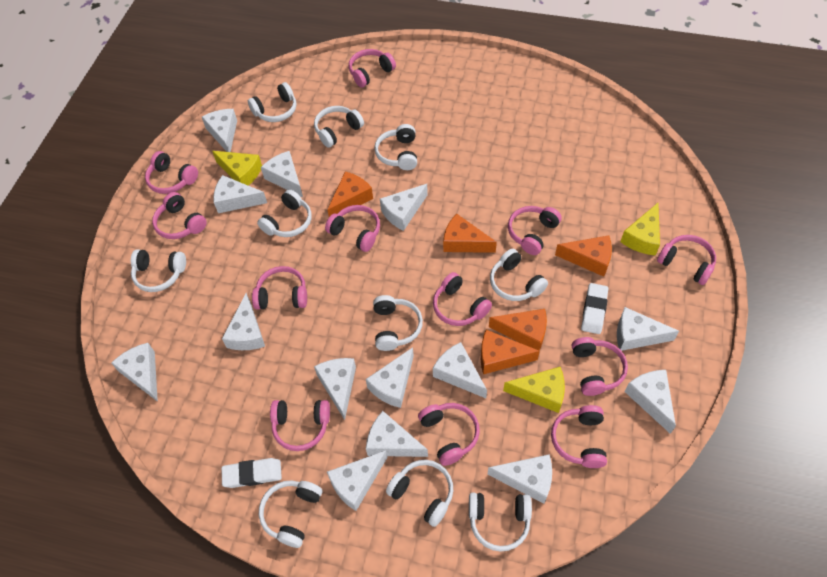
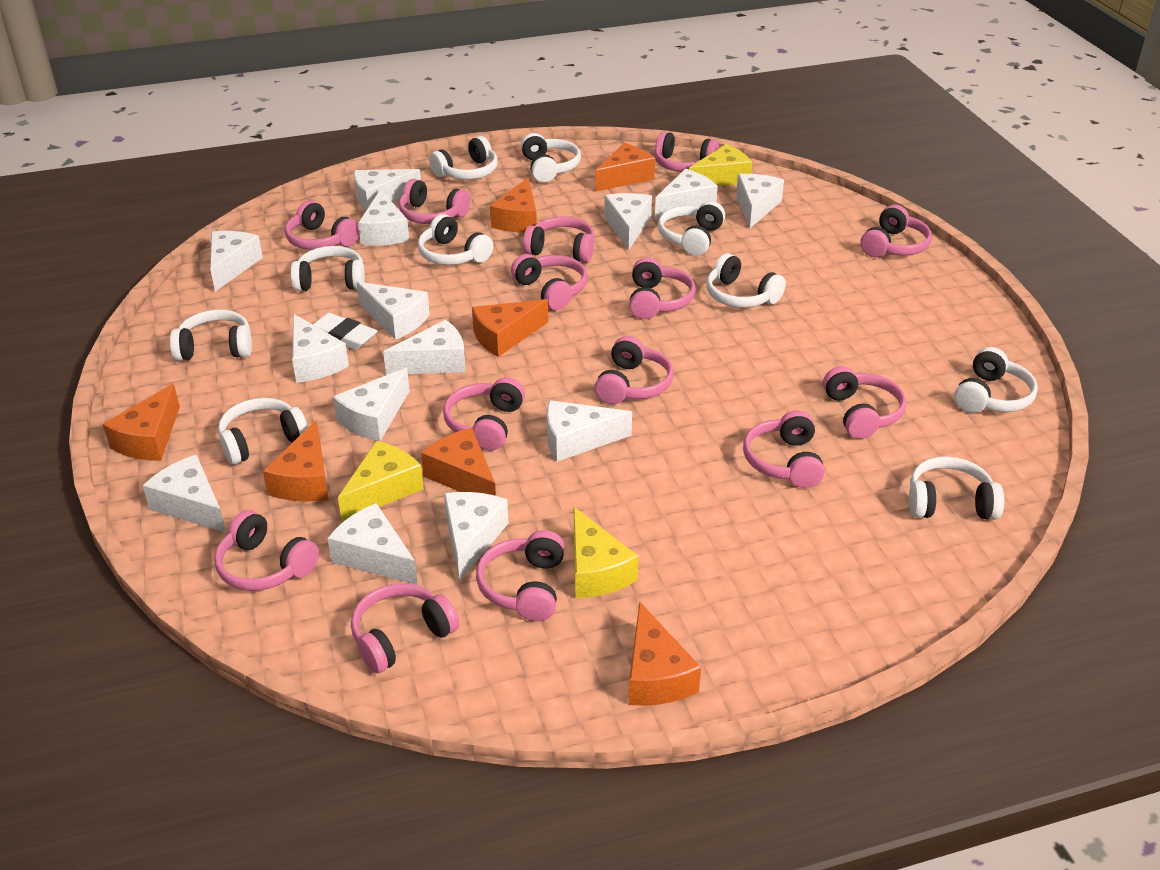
orange cheese: [327,171,373,217] [443,214,497,253] [481,330,540,374] [489,309,547,350] [555,235,612,277] = 5 -> [103,384,180,461] [263,420,329,502] [421,428,496,496] [472,299,548,357] [490,178,537,233] [596,143,655,191] [628,602,701,706] = 7
pink headphones: [145,151,198,194] [152,192,207,239] [252,266,307,310] [270,400,330,451] [325,205,380,252] [349,49,396,87] [418,403,480,466] [433,272,492,326] [508,206,562,255] [551,405,607,468] [572,337,628,396] [657,235,716,285] = 12 -> [214,510,319,591] [285,201,359,250] [351,583,459,673] [399,179,470,224] [443,377,525,450] [476,530,565,621] [511,254,587,310] [523,216,595,263] [595,336,674,404] [629,257,696,319] [654,131,719,172] [743,410,825,488] [823,366,906,439] [860,205,932,257] = 14
white eraser: [221,458,282,488] [581,283,608,334] = 2 -> [313,313,377,350] = 1

